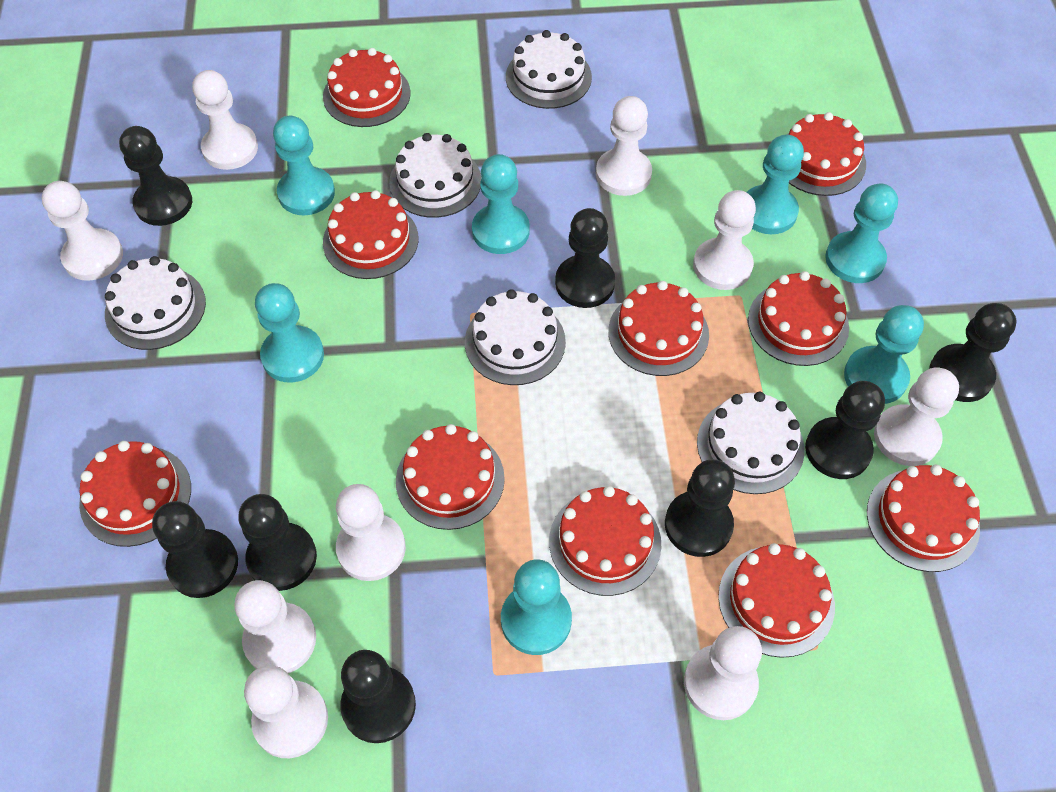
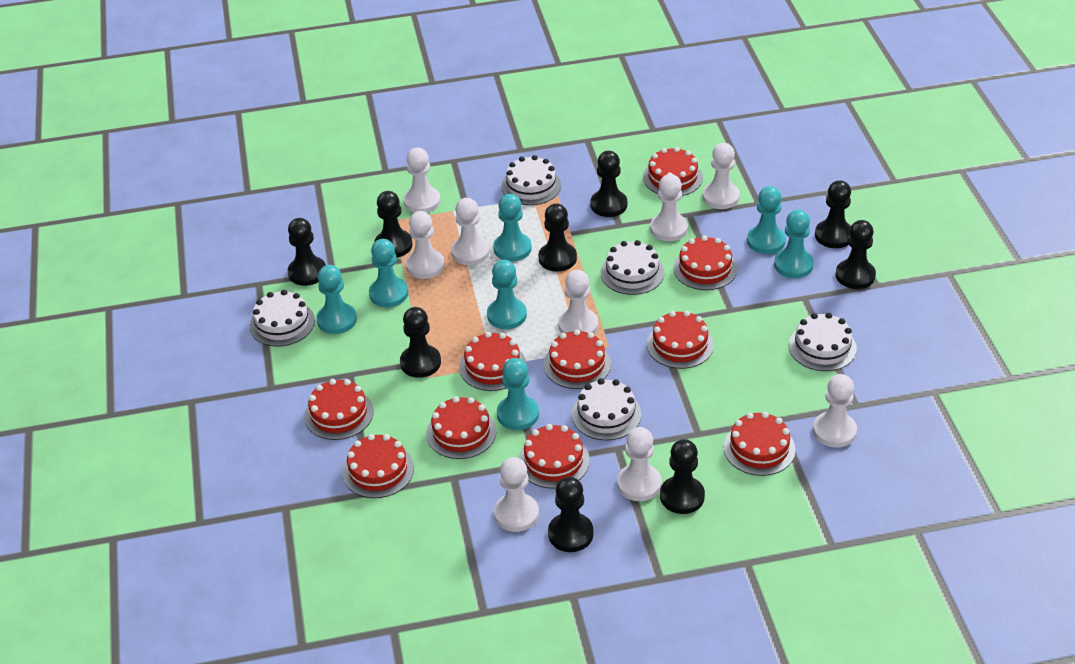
black pawn: [119,126,192,226] [152,501,238,598] [238,494,317,591] [340,650,416,743] [555,208,615,308] [665,459,735,557] [805,381,885,479] [929,303,1016,402] = 8 -> [288,218,326,286] [374,191,413,258] [400,307,441,378] [538,203,577,272] [548,477,593,552] [590,151,627,217] [660,439,705,514] [815,180,851,248] [836,220,876,289] = 9

